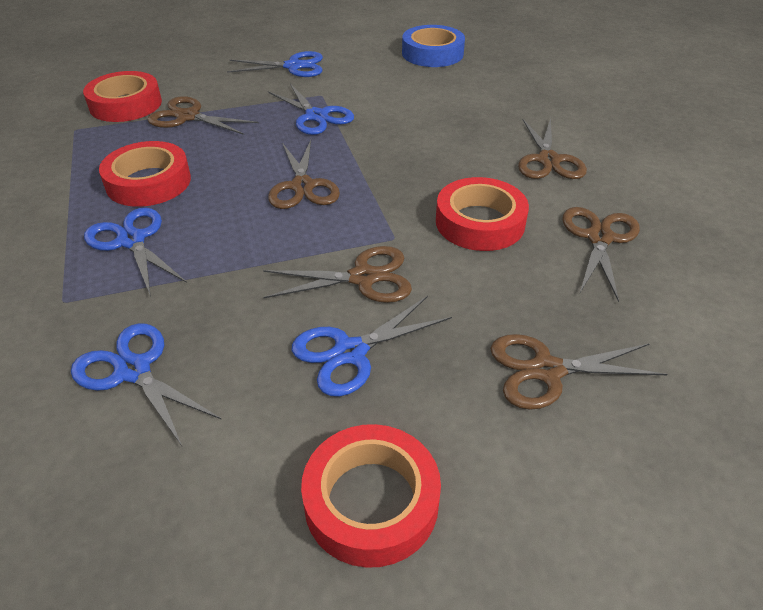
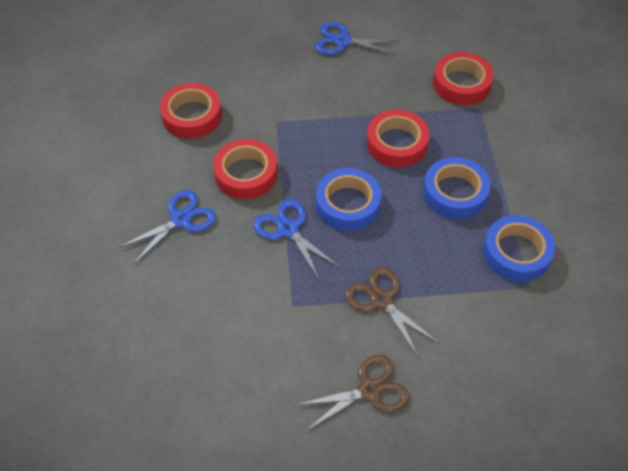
blue scissors: [71,323,222,446] [84,208,187,297] [227,51,323,77] [268,83,354,135] [292,296,452,397] = 5 -> [118,190,216,265] [254,199,340,280] [315,22,399,55] = 3
blue tape: [402,25,465,67] = 1 -> [316,168,382,231] [423,157,491,219] [483,215,555,282] = 3
brown scissors: [148,96,259,135] [263,246,412,303] [268,140,340,209] [490,334,668,410] [518,118,587,179] [562,207,640,302] = 6 -> [295,355,410,431] [345,267,440,358] = 2

